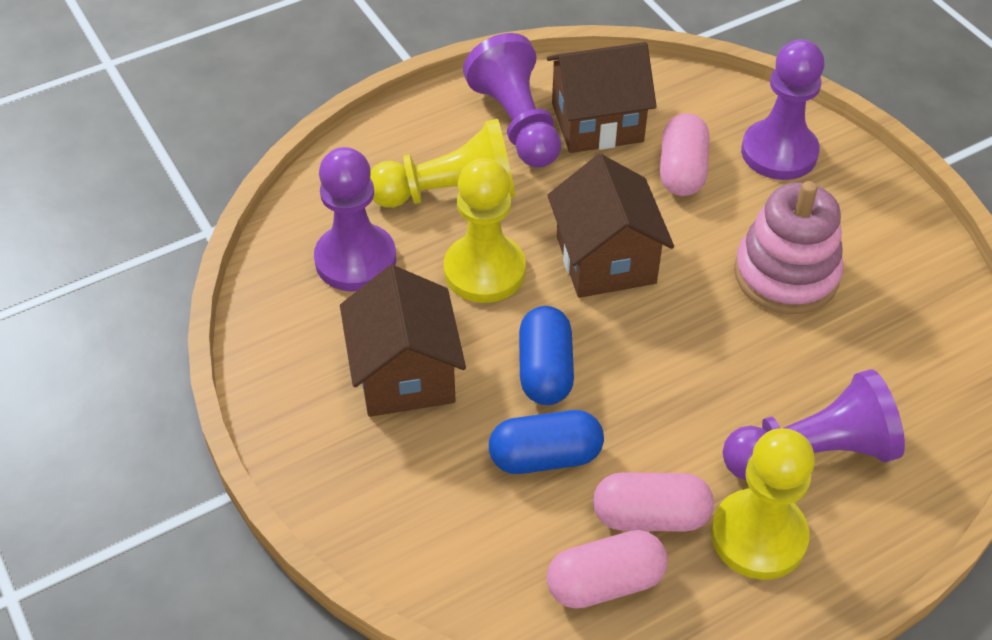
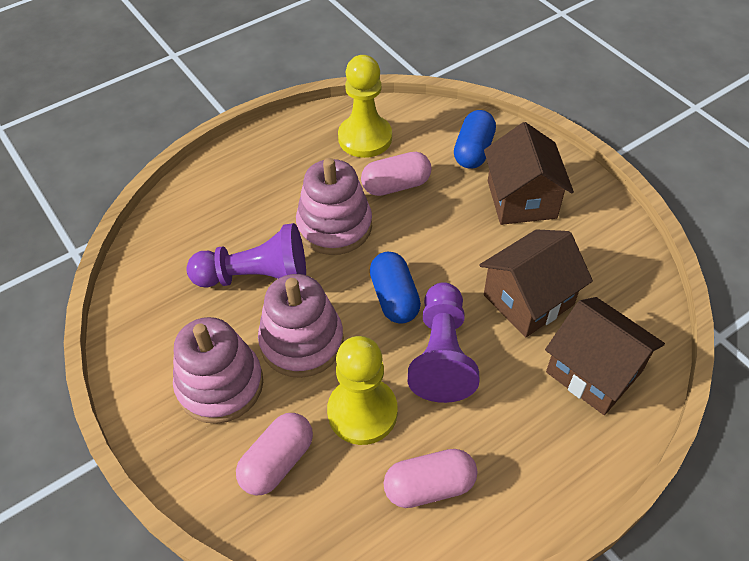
pink stacking toy: [734,181,843,314] = 1 -> [173,317,263,424] [258,274,344,378] [296,158,372,255] = 3
purple pawn: [314,147,396,291] [463,33,561,168] [722,369,905,480] [741,40,824,180] = 4 -> [187,223,306,288] [408,282,480,403] = 2
yellow pawn: [370,119,515,208] [444,158,526,303] [711,428,815,580] = 3 -> [327,336,398,445] [338,55,392,158] = 2

